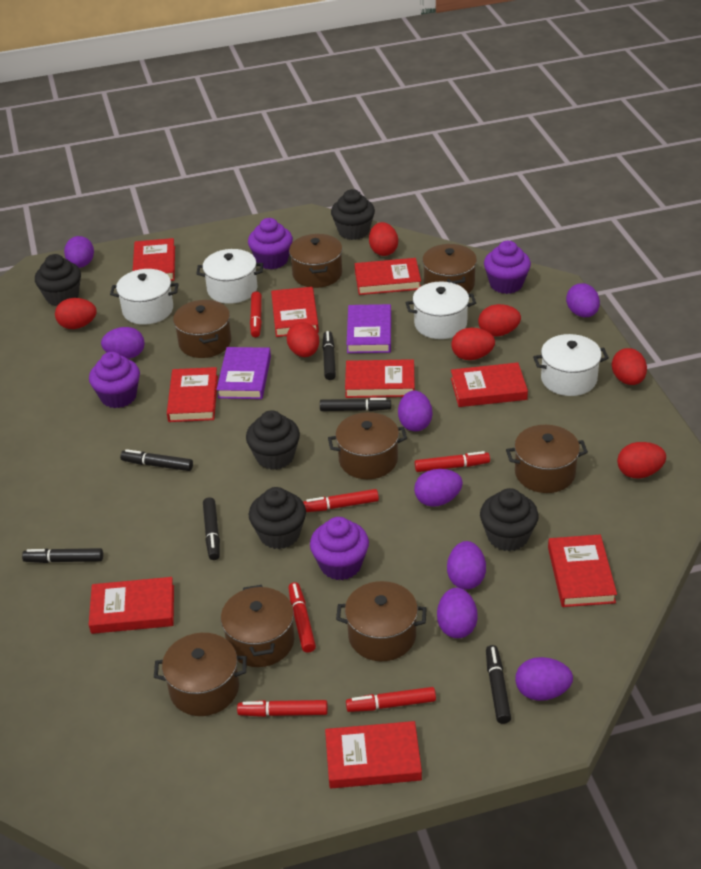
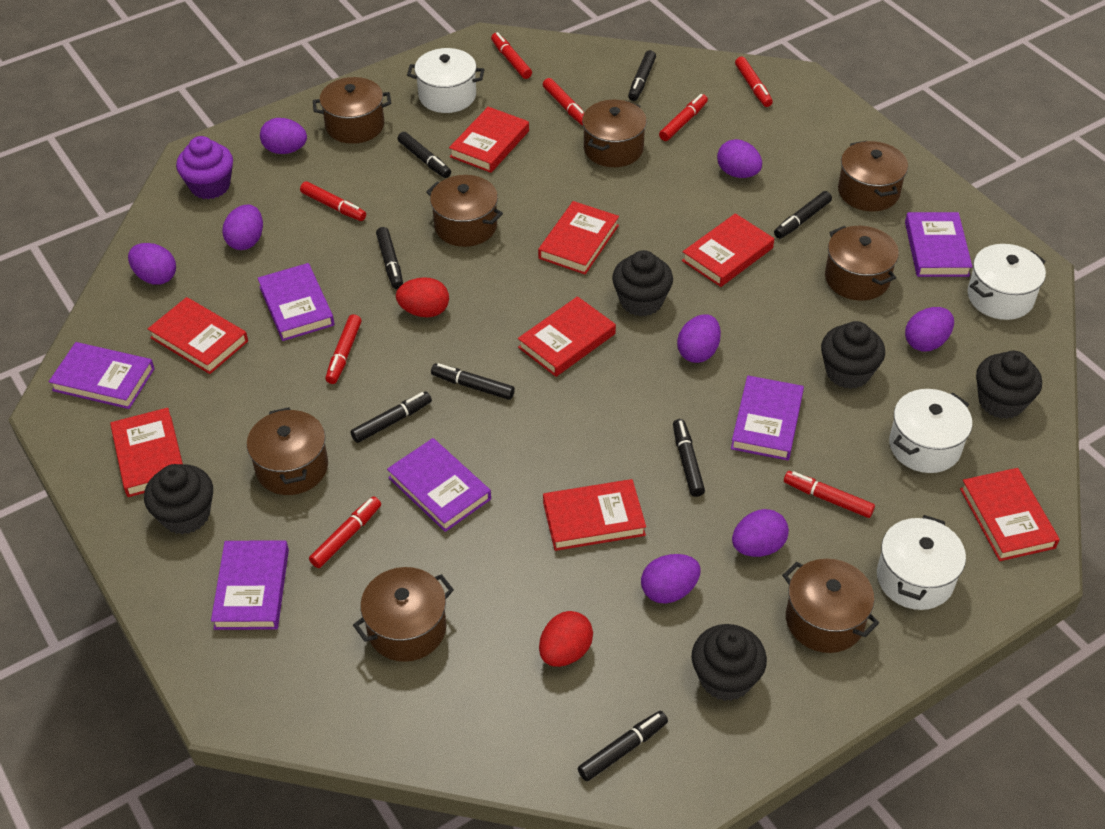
black marker: [22,548,103,563] [120,449,193,471] [203,497,220,560] [320,398,391,411] [322,331,336,380] [486,645,511,724] = 6 -> [350,392,432,443] [376,227,403,289] [398,132,451,178] [431,363,515,400] [578,711,668,781] [628,50,656,101] [673,419,705,497] [774,191,832,239] = 8
purple book: [216,347,271,399] [346,304,391,353] = 2 -> [49,342,155,409] [211,540,289,630] [258,263,334,341] [387,438,491,532] [731,375,804,460] [905,212,972,277] = 6
purple cupcake: [89,352,140,408] [248,218,293,269] [310,517,369,580] [484,241,531,294] = 4 -> [176,136,233,199] = 1
red book: [89,577,174,634] [133,238,175,281] [167,367,218,422] [271,287,319,337] [325,721,422,788] [345,359,415,398] [355,258,421,295] [451,362,528,407] [548,535,617,607] = 9 -> [110,408,183,497] [148,297,248,374] [449,107,529,173] [518,296,616,377] [538,201,619,274] [543,479,646,551] [682,213,774,287] [960,468,1060,561] = 8
red egg: [55,298,97,329] [287,322,319,357] [369,222,398,256] [451,328,495,360] [478,304,521,337] [612,348,647,385] [617,442,666,478] = 7 -> [396,277,449,317] [539,611,593,667] = 2
red marker: [237,700,328,717] [250,291,262,337] [288,582,316,653] [303,489,379,512] [346,687,436,712] [415,451,490,472] = 6 -> [300,181,366,221] [309,496,381,568] [325,314,361,384] [491,32,532,79] [543,78,585,125] [659,94,708,141] [735,56,773,107] [784,471,875,518] = 8

